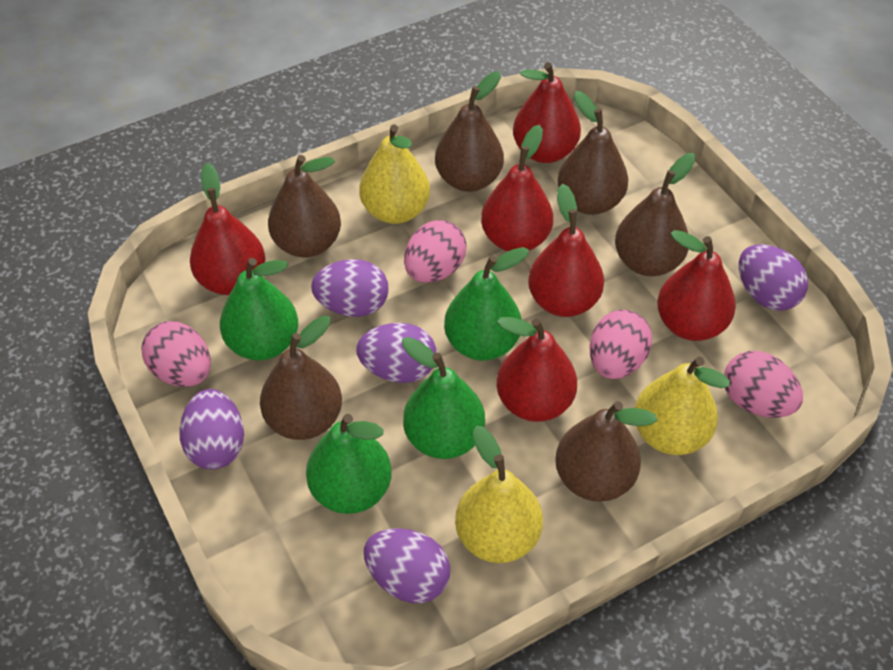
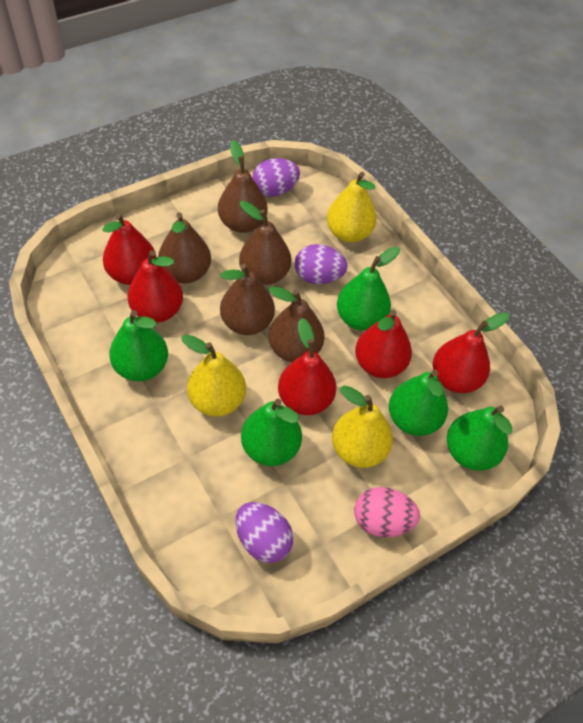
brown pear: [260,316,342,440] [268,155,341,258] [435,71,504,192] [555,401,658,502] [557,91,628,215] [615,153,696,276] = 6 -> [158,212,211,283] [218,140,267,233] [220,264,275,335] [239,201,291,285] [268,286,325,362] = 5
green pear: [220,258,298,360] [306,414,392,514] [402,337,485,459] [444,247,529,361] = 4 -> [109,310,168,381] [241,399,302,466] [337,246,400,331] [389,370,448,436] [447,405,512,471] = 5
pink egg: [141,321,211,387] [404,220,467,283] [590,309,652,379] [724,351,803,418] = 4 -> [354,487,420,537] = 1
purple egg: [179,389,244,469] [311,259,389,317] [356,323,436,383] [364,528,450,603] [739,244,808,311] = 5 -> [236,502,293,563] [252,158,300,197] [295,244,348,284] = 3
red pear: [190,163,265,295] [481,125,553,251] [497,317,577,422] [513,62,581,163] [528,184,604,317] [657,230,736,341] = 6 -> [102,213,156,285] [127,250,183,323] [278,318,336,415] [355,309,412,378] [433,312,509,393] = 5

